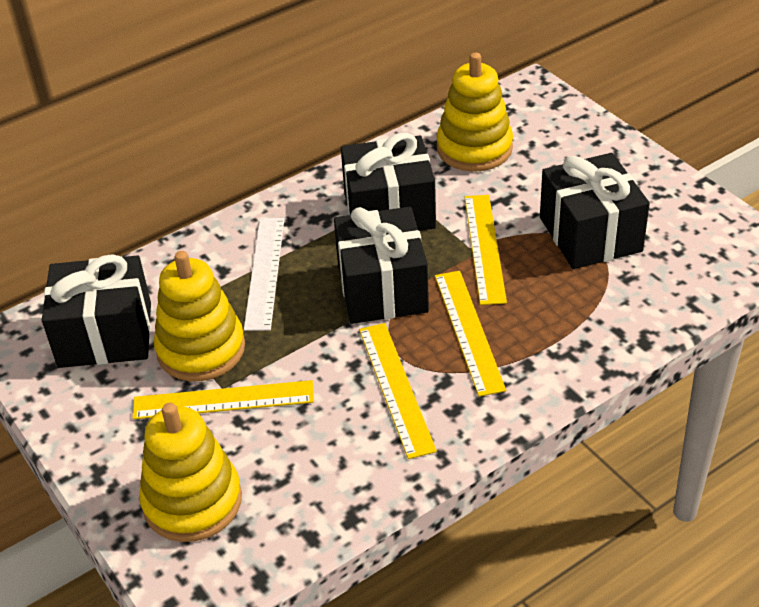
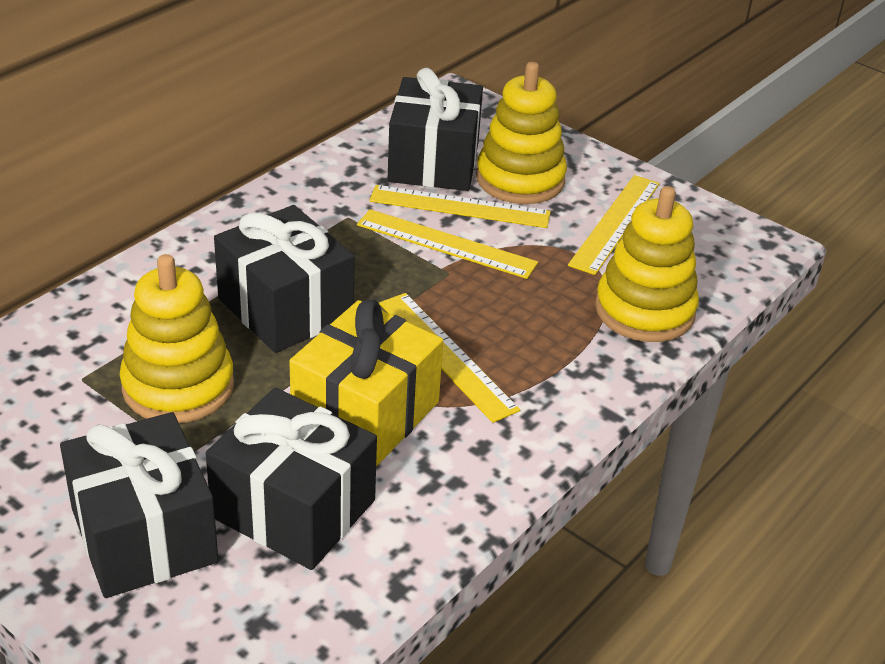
white ruler: [244,218,284,331] = 1 -> none = 0
yellow gift: none = 0 -> [289,300,443,466] = 1

